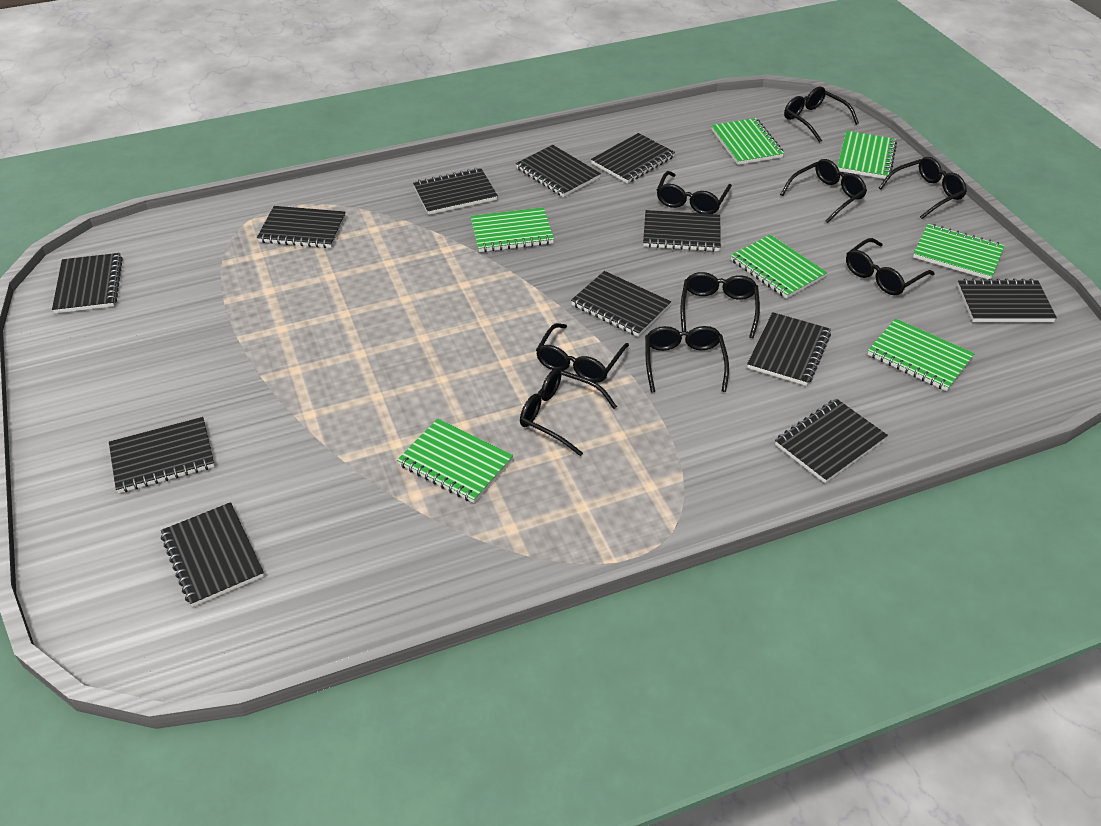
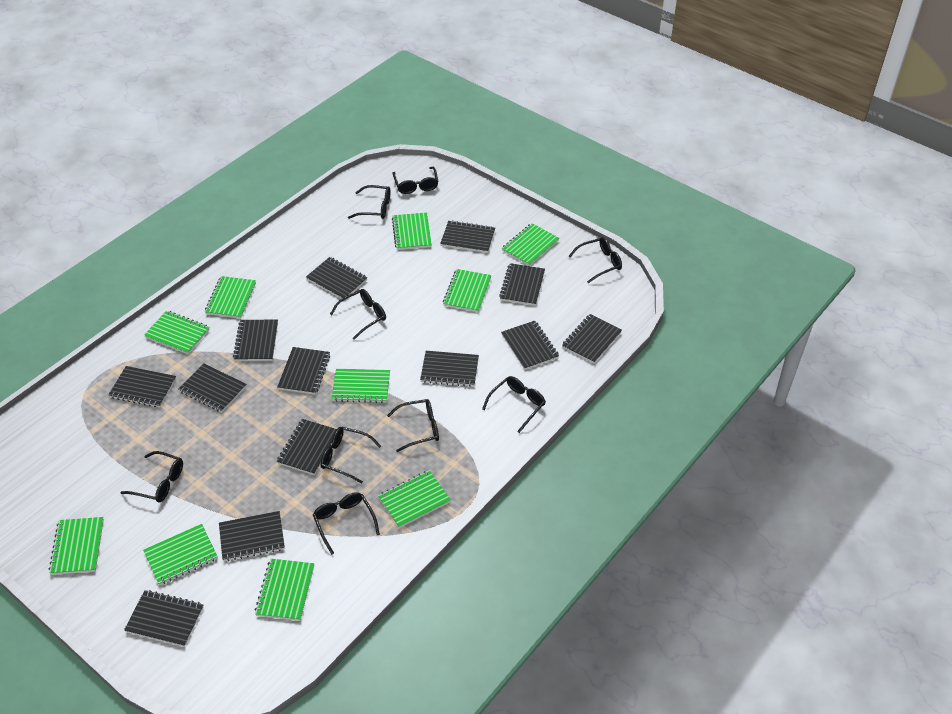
black notebook: [52,253,123,313] [109,417,215,493] [161,502,264,607] [257,206,346,248] [413,168,498,215] [516,145,601,197] [571,271,671,337] [591,133,675,183] [643,210,721,252] [747,312,831,386] [775,399,888,483] [957,279,1057,322] = 12 -> [108,366,176,408] [124,590,204,647] [178,363,246,412] [219,511,285,561] [233,320,278,361] [277,347,330,395] [277,419,337,475] [306,257,367,299] [420,351,479,387] [440,220,495,253] [499,263,545,306] [501,321,559,370] [562,314,622,364] = 13
green notebook: [397,419,513,503] [470,207,554,252] [711,118,784,165] [731,235,827,299] [837,131,897,179] [868,318,975,391] [913,224,1005,279] = 7 -> [49,517,104,575] [143,524,218,585] [144,311,210,354] [205,276,256,319] [255,559,314,621] [331,369,390,403] [378,470,451,528] [392,213,432,250] [443,269,492,312] [502,223,559,266] = 10

